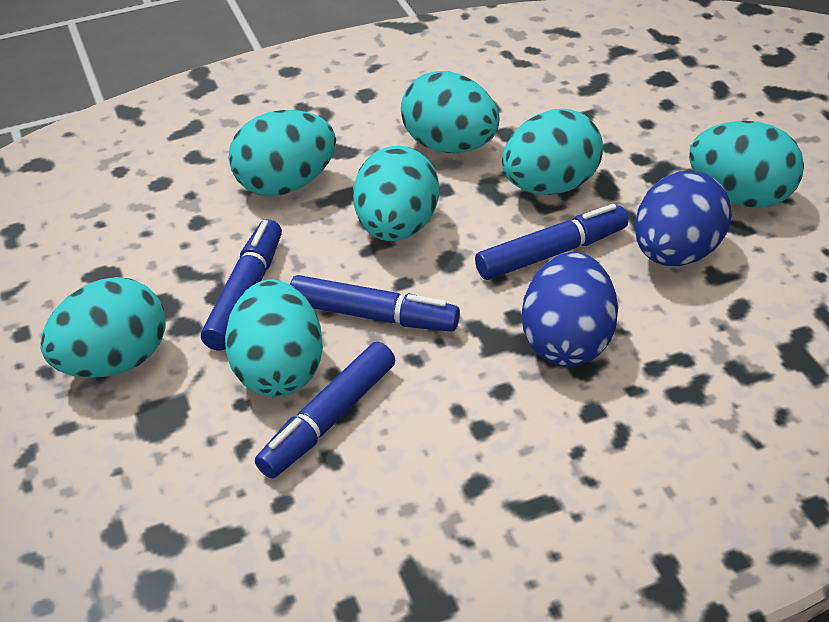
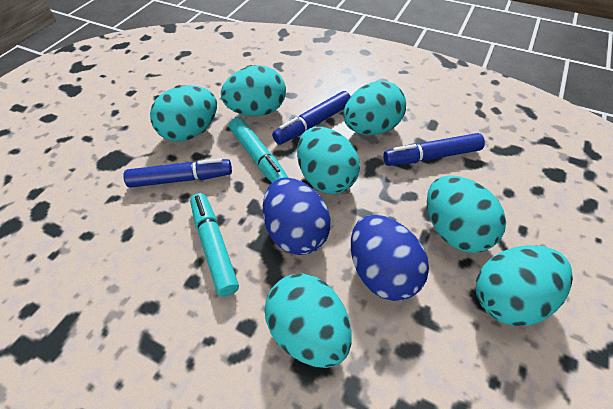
blue marker: [201,220,282,351] [255,342,395,478] [290,275,460,332] [475,204,628,280] = 4 -> [123,158,232,188] [272,91,351,145] [383,133,485,166] = 3
turquoise marker: none = 0 -> [190,193,239,297] [229,117,289,183] = 2

